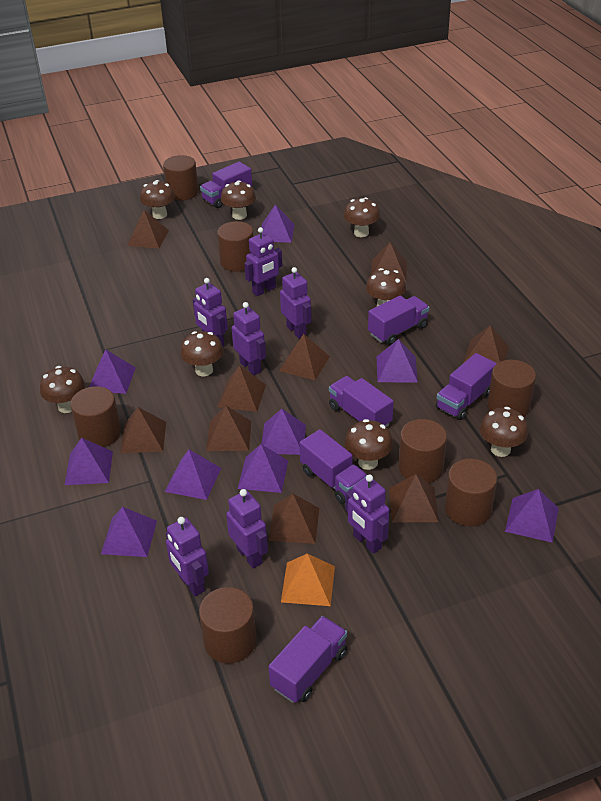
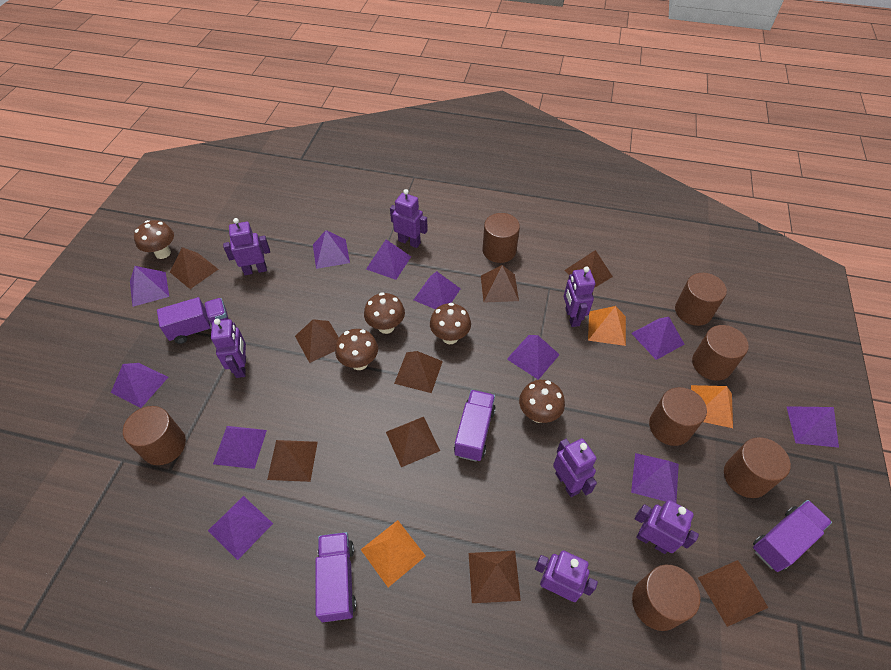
brown mushroom: [40,366,85,413] [140,180,175,219] [180,331,224,376] [221,180,256,220] [344,197,380,237] [345,419,393,470] [366,268,406,306] [480,407,528,457] = 8 -> [134,220,174,259] [335,329,378,370] [364,292,405,334] [430,303,471,344] [519,380,565,423] = 5
orange pyramid: [281,554,335,606] = 1 -> [360,520,426,587] [588,306,626,346] [691,385,733,428] = 3
purple pyramid: [65,438,113,485] [89,350,136,394] [101,507,157,557] [165,450,221,500] [238,444,288,493] [261,205,295,243] [262,409,306,455] [377,339,418,382] [505,489,559,543] = 9 -> [111,363,168,408] [130,266,169,307] [208,496,273,560] [213,426,267,469] [313,230,350,269] [366,239,411,280] [414,271,461,309] [507,335,560,380] [631,317,684,360] [631,453,679,503] [786,406,839,448] = 11
purple truck: [200,162,252,208] [268,616,347,703] [300,429,367,504] [329,376,394,427] [368,296,429,345] [436,353,497,420] = 6 -> [157,297,228,344] [315,532,356,622] [454,390,496,461] [753,500,832,572] = 4

